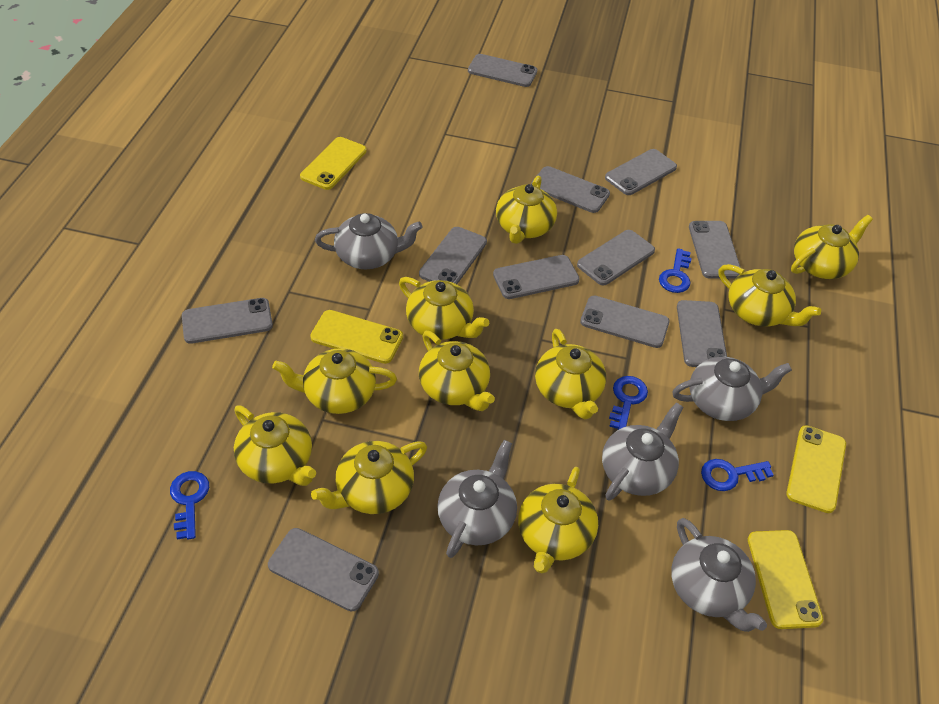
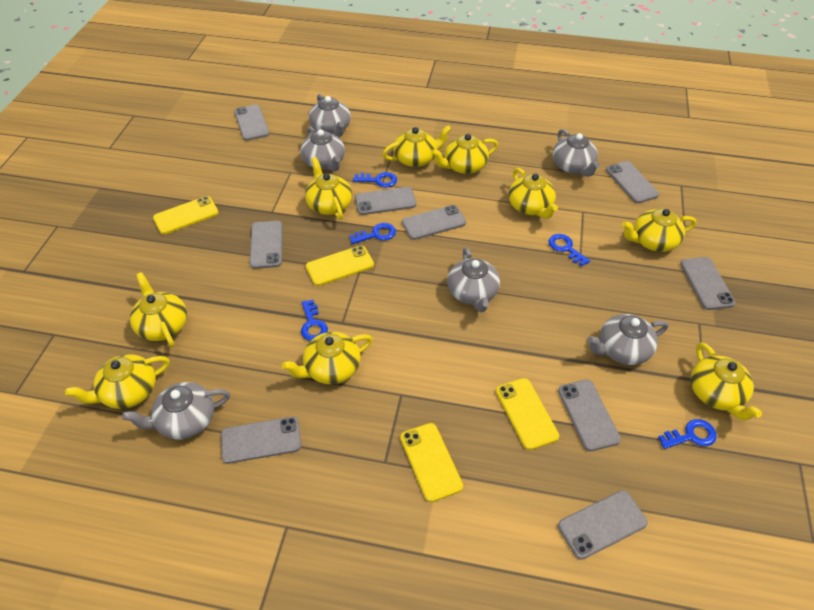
blue key: [170,471,209,540] [609,376,648,430] [659,248,692,293] [701,459,774,491] = 4 -> [301,300,328,341] [350,223,396,244] [353,172,397,188] [548,234,590,266] [658,419,717,449] = 5
grey phone: [182,298,273,344] [268,528,379,611] [419,227,487,284] [468,54,537,87] [493,255,580,299] [531,166,610,213] [577,230,655,285] [580,296,670,348] [605,149,677,195] [677,300,727,367] [689,221,741,279] = 11 -> [221,417,301,464] [234,105,270,141] [250,221,282,269] [355,187,416,215] [402,205,466,240] [558,380,621,451] [558,490,648,559] [606,161,659,203] [680,257,736,310] = 9
grey teapot: [315,213,423,269] [437,440,517,558] [602,403,683,500] [671,518,767,632] [672,357,792,421] = 5 -> [122,382,230,440] [301,126,345,171] [309,94,351,137] [447,247,500,312] [553,129,600,177] [587,314,668,365] = 6
yellow teapot: [234,405,316,486] [272,348,397,414] [311,441,427,514] [399,277,489,340] [419,331,495,411] [496,176,557,244] [518,467,598,573] [535,329,606,420] [718,264,821,327] [791,215,873,279] = 10 -> [65,354,170,409] [130,272,187,347] [282,332,373,384] [305,157,352,220] [382,125,451,167] [431,134,498,174] [508,168,558,219] [622,209,696,252] [691,342,762,421] = 9

